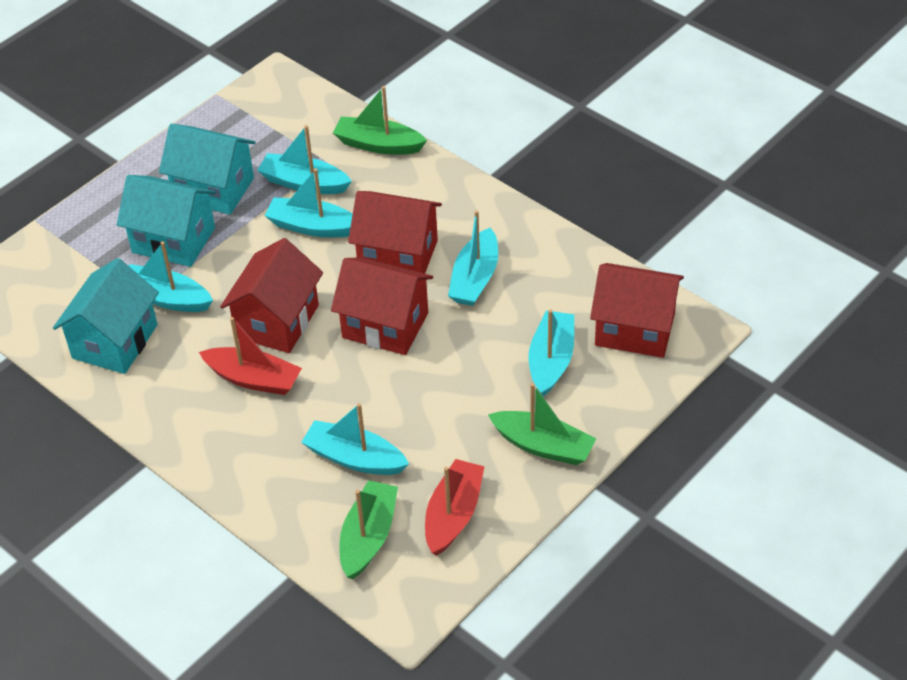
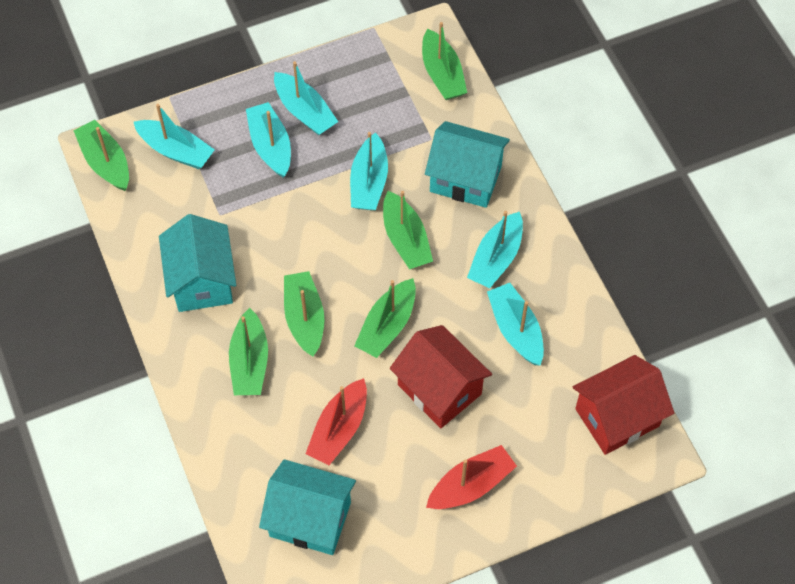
green boat: [333,86,427,155] [339,480,398,579] [488,383,597,465] = 3 -> [74,120,129,191] [229,308,268,395] [284,271,324,357] [354,278,416,358] [383,191,433,269] [422,22,467,100] = 6
red house: [220,238,323,353] [331,257,433,355] [348,191,442,274] [590,263,684,358] = 4 -> [390,325,492,428] [573,355,674,455] = 2

